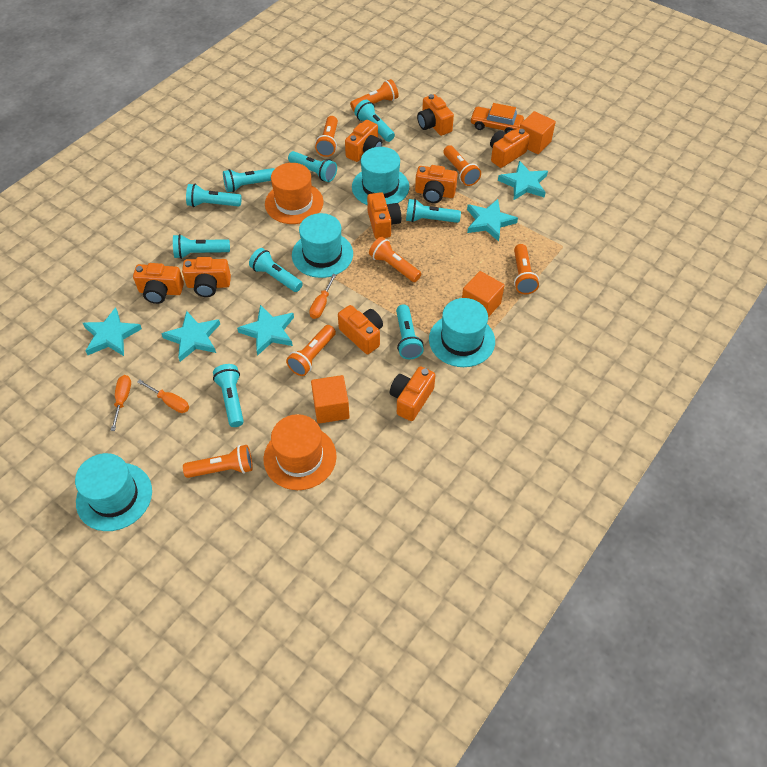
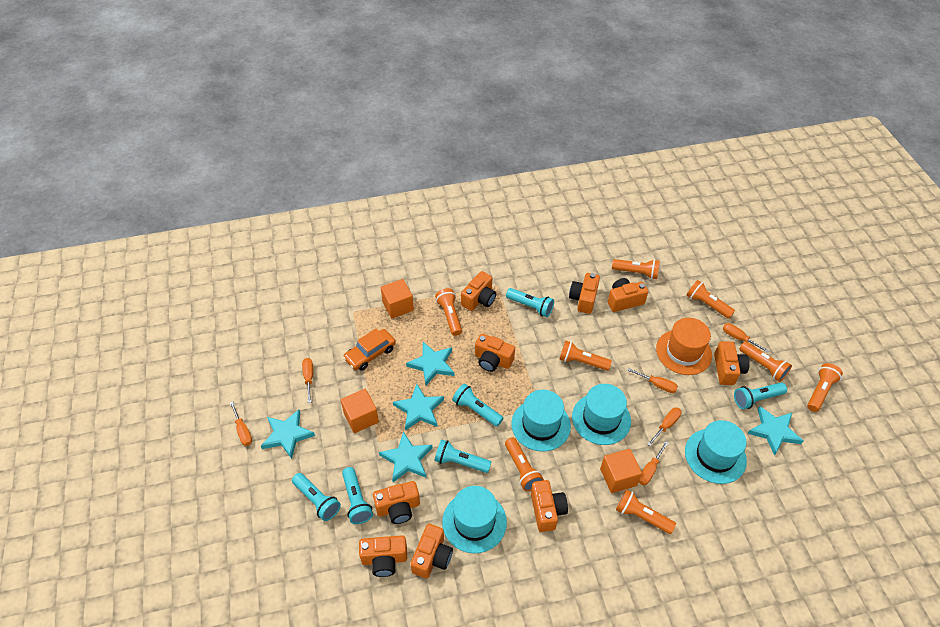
orange flashlight: [183,445,253,478] [286,325,336,376] [315,116,338,157] [350,79,399,111] [369,237,421,282] [443,145,481,186] [514,244,539,294] = 7 -> [435,288,462,336] [505,437,544,491] [559,340,612,371] [612,259,660,279] [616,489,676,534] [687,280,735,319] [739,341,792,382] [807,363,843,412] = 8
orange hat: [264,414,337,490] [265,163,323,224] = 2 -> [656,318,712,375] = 1
orange screwdriver: [111,375,131,431] [137,380,189,413] [309,274,336,319] = 3 -> [230,401,252,446] [302,358,313,403] [627,368,678,393] [639,441,668,485] [647,407,681,446] [723,323,769,353] = 6
turquoise flashlight: [173,234,230,259] [186,184,242,207] [213,364,244,427] [223,168,274,192] [249,248,303,292] [288,151,337,182] [354,100,395,142] [396,304,424,359] [406,199,461,223] = 9 -> [292,473,341,521] [342,467,373,524] [434,439,491,473] [452,384,503,427] [506,288,554,317] [734,383,787,409] = 6

